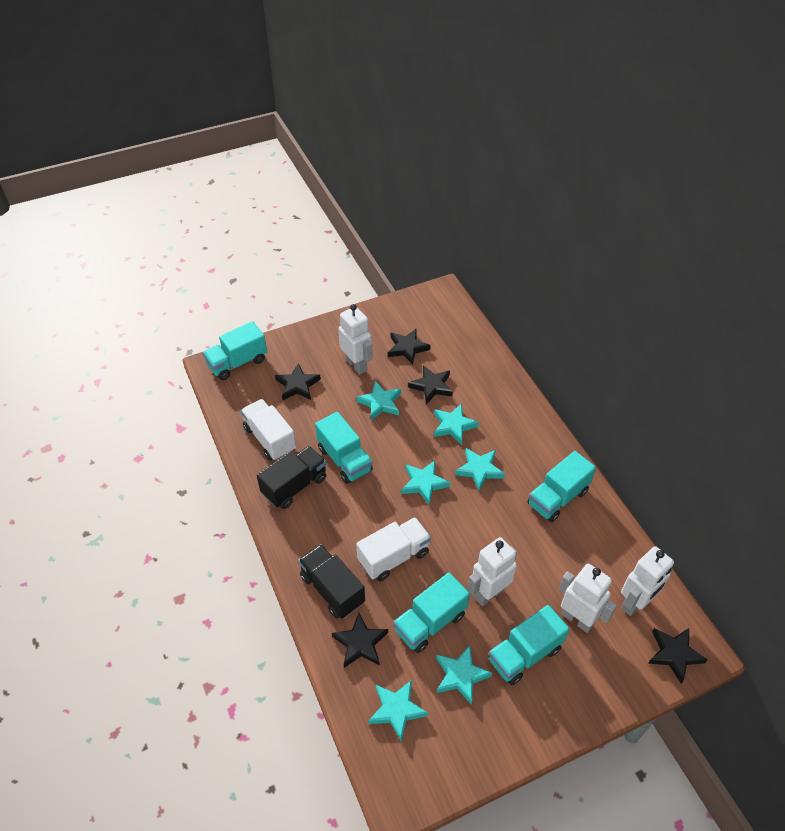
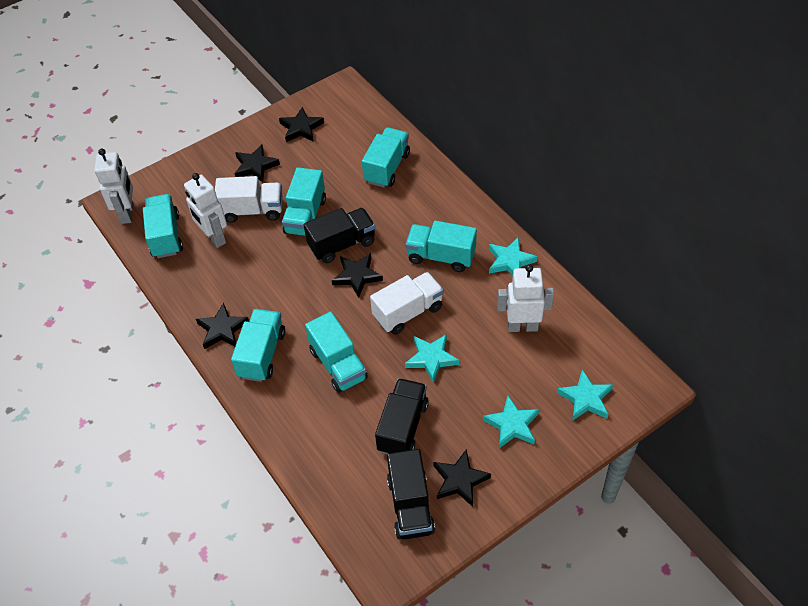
black truck: [257,446,326,509] [298,544,365,619] = 2 -> [304,208,375,263] [375,378,429,454] [387,449,435,539] = 3
turquoise star: [356,381,401,420] [368,680,428,742] [401,461,451,505] [434,403,479,445] [436,645,492,705] [455,448,505,491] = 6 -> [405,334,459,383] [483,396,539,448] [489,237,538,276] [557,369,613,421] = 4
turquoise truck: [203,321,267,380] [315,412,373,484] [393,572,470,653] [489,605,569,685] [528,451,596,522] = 5 -> [143,194,183,258] [231,309,285,382] [282,167,326,236] [305,311,368,393] [362,127,410,188] [406,221,477,272] = 6
white robot: [339,304,373,375] [467,537,517,606] [559,563,617,633] [621,546,674,616] = 4 -> [94,149,133,224] [184,173,227,248] [497,264,554,332] = 3

